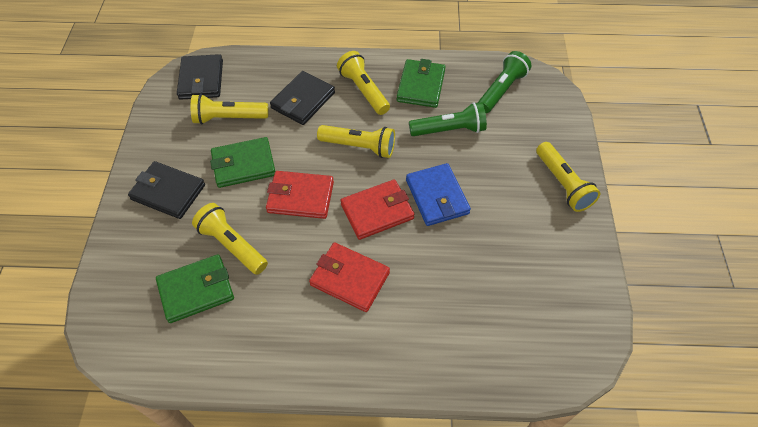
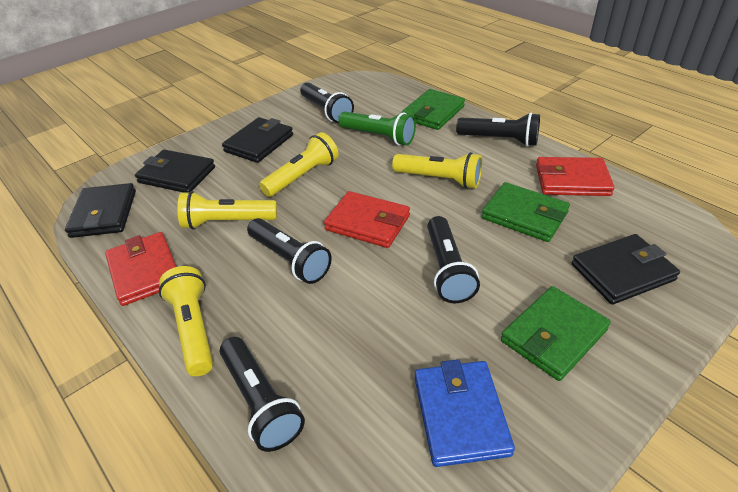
black flashlight: none = 0 -> [220,337,305,452] [247,218,332,284] [300,82,354,124] [427,216,480,303] [456,113,540,146] = 5
black wallet: [128,161,205,219] [177,54,223,100] [270,71,335,125] = 3 -> [65,183,136,238] [135,149,215,192] [222,117,293,163] [572,234,680,305] = 4
green flashlight: [409,102,487,136] [478,51,531,113] = 2 -> [339,112,416,145] = 1
yellow flashlight: [191,94,269,124] [192,203,268,275] [317,125,395,158] [337,51,390,115] [536,142,600,212] = 5 -> [159,266,213,376] [177,191,277,229] [259,132,338,197] [392,152,482,189] = 4

